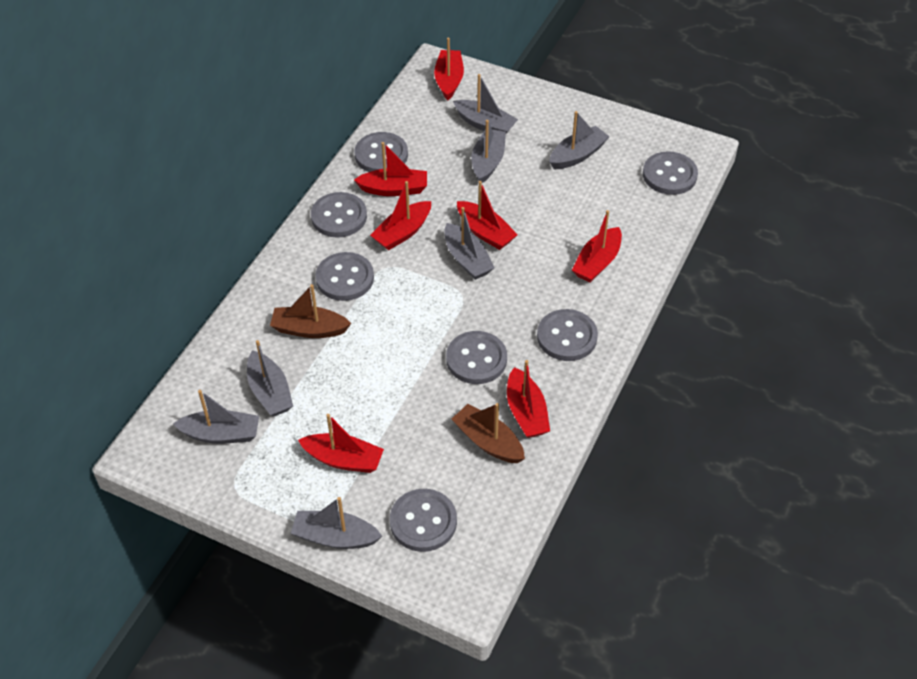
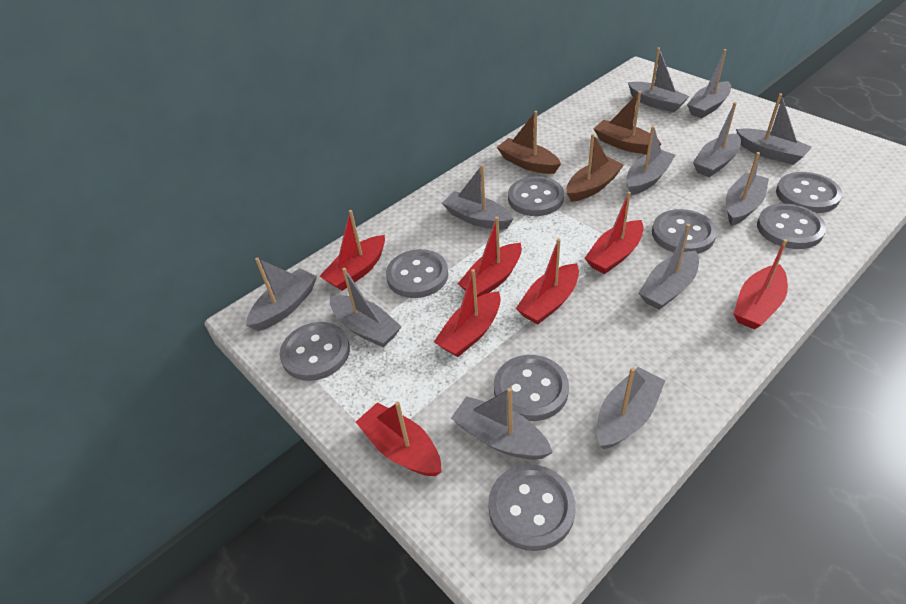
brown boat: [270,284,351,338] [452,403,525,463] = 2 -> [497,111,561,174] [567,134,624,202] [594,91,661,154] = 3
grey boat: [173,390,259,444] [247,340,293,416] [291,497,382,549] [444,207,495,280] [453,74,518,133] [471,120,506,183] [549,111,610,169] = 7 -> [246,257,317,331] [330,268,402,347] [442,165,513,230] [451,388,553,460] [597,367,665,449] [626,126,676,195] [628,47,690,113] [639,224,699,310] [687,49,731,118] [693,102,741,177] [726,152,769,226] [736,93,812,165] = 12
grey button: [311,192,367,238] [315,252,374,301] [355,132,408,172] [390,489,457,552] [446,331,507,384] [537,309,598,361] [643,151,698,195] = 7 -> [280,322,350,381] [386,249,448,298] [488,464,576,551] [494,355,569,421] [508,176,564,216] [652,209,717,254] [757,204,826,249] [776,172,842,213] = 8

